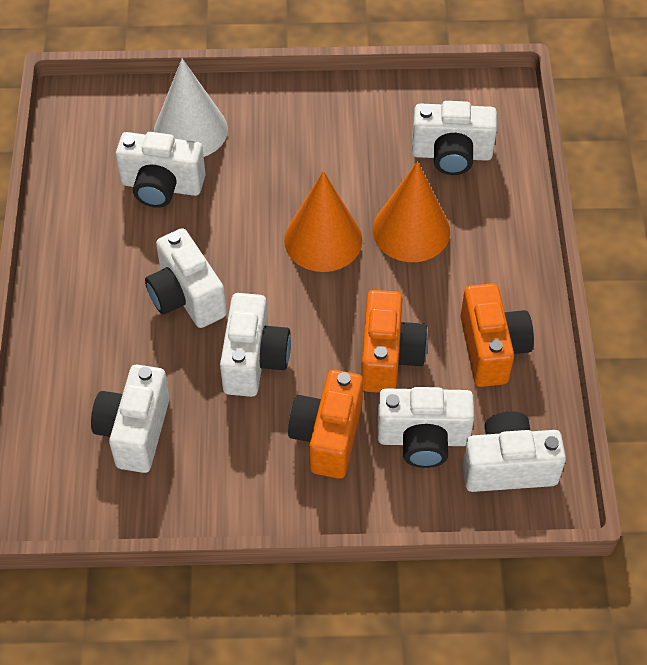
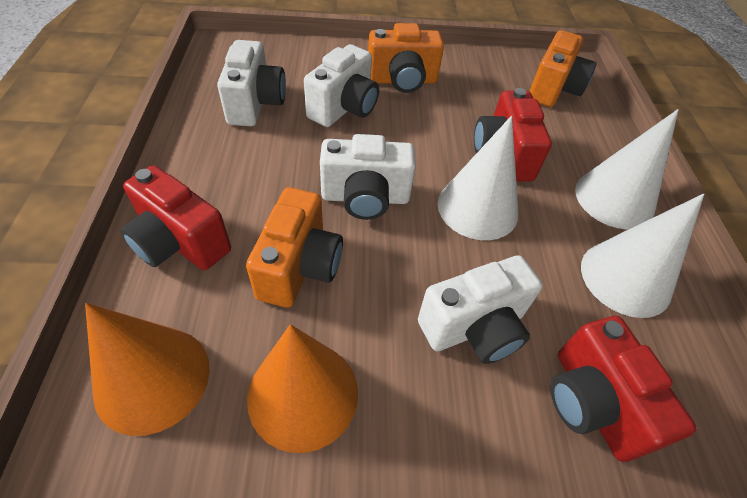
red camera: none = 0 -> [120,165,231,270] [474,88,552,181] [551,316,696,462] = 3
white camera: [91,365,170,473] [116,132,206,208] [145,228,227,328] [220,293,291,397] [377,387,474,468] [412,101,497,175] [462,411,566,492] = 7 -> [217,40,286,126] [304,44,379,127] [320,134,416,220] [418,255,543,364] = 4
white cone: [154,58,228,157] = 1 -> [438,116,518,240] [575,109,679,229] [581,194,704,318] = 3

